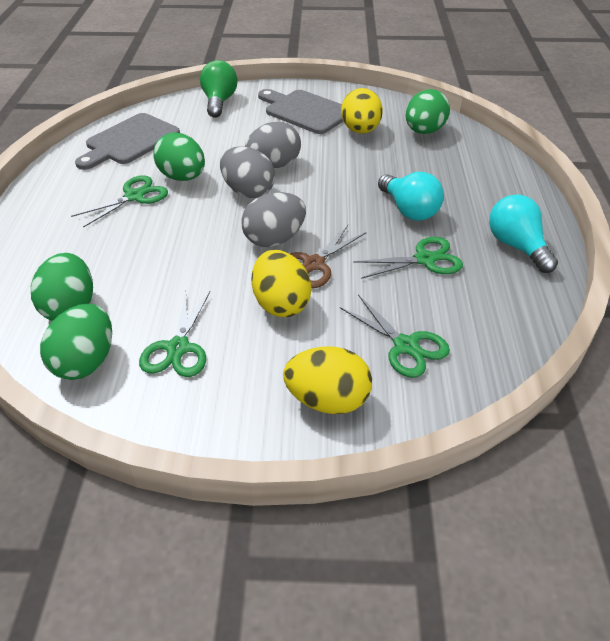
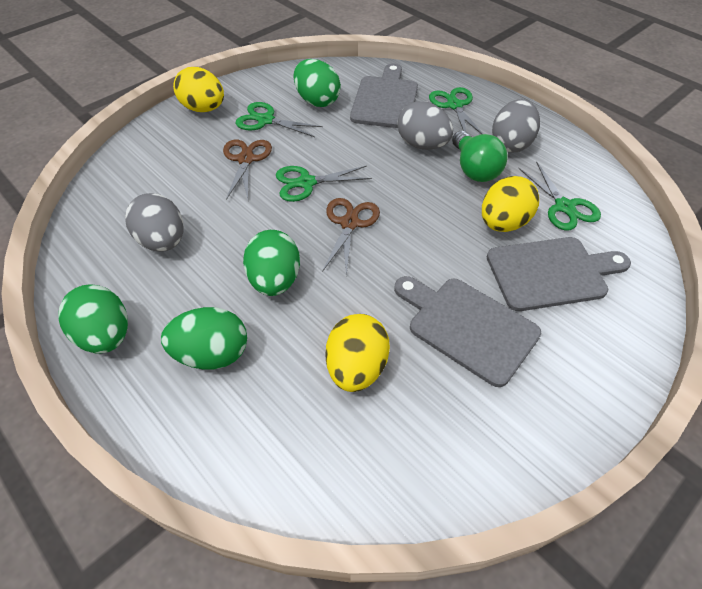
brown scissors: [290,225,366,288] = 1 -> [223,140,272,200] [322,198,380,276] = 2
grey cutting board: [75,113,180,170] [258,89,343,134] = 2 -> [350,63,418,128] [394,276,541,387] [487,237,631,311] = 3
turquoise light bulb: [378,172,444,221] [489,194,558,273] = 2 -> none = 0

